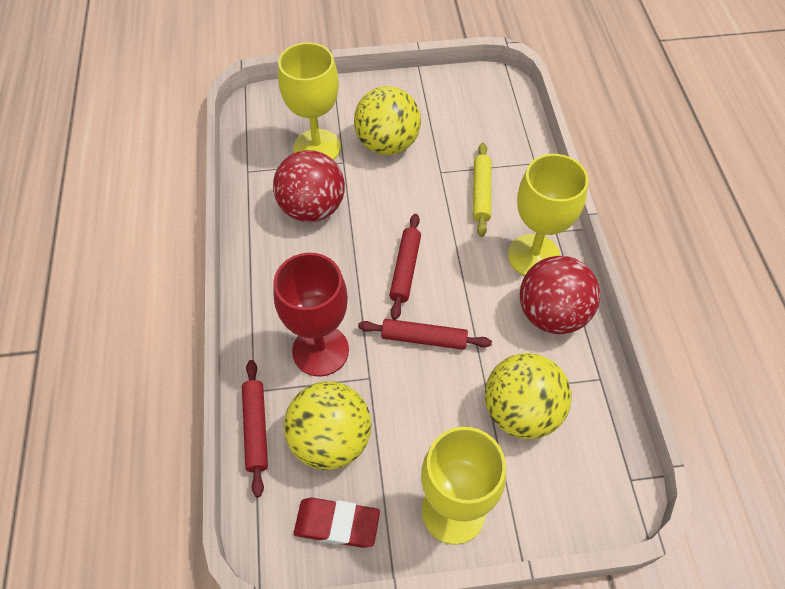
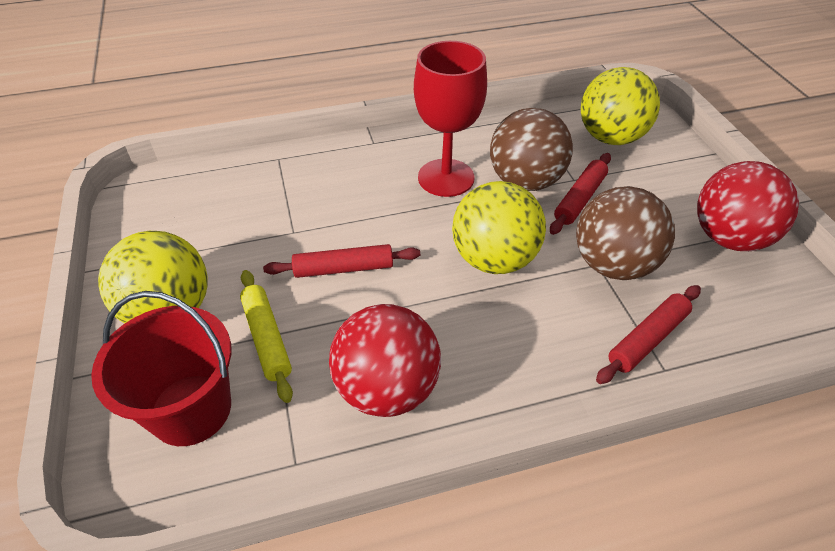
brown ball: none = 0 -> [490,108,573,191] [576,186,675,280] = 2
red bucket: none = 0 -> [91,291,231,446] = 1
red eraser: [294,498,380,548] = 1 -> none = 0
yellow goblet: [278,42,341,160] [421,427,506,545] [508,154,589,276] = 3 -> none = 0

